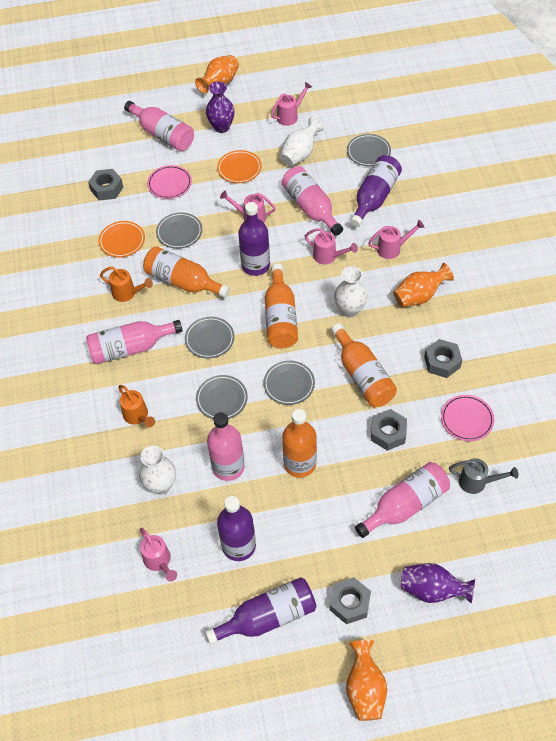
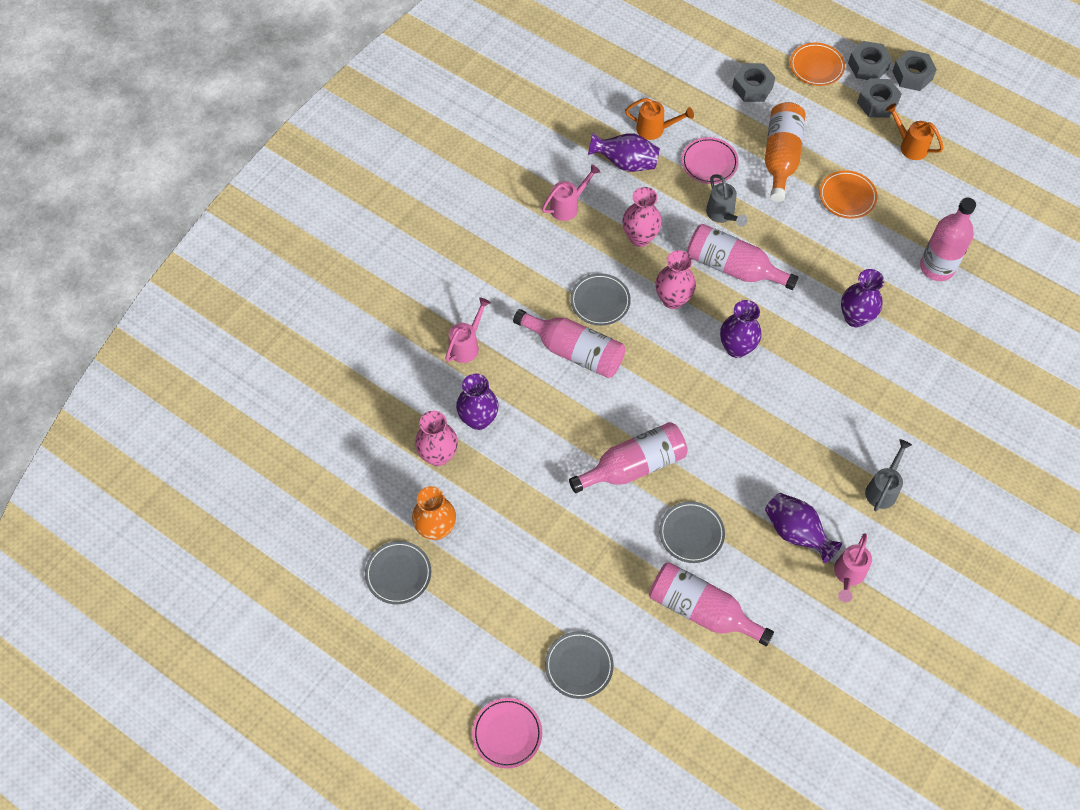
grey plate: [156,212,202,249] [185,317,234,359] [196,375,248,419] [263,361,315,405] [347,134,391,166] = 5 -> [365,541,431,604] [545,631,614,699] [570,273,631,326] [659,501,725,563] = 4
grey watering can: [449,458,518,494] = 1 -> [706,174,748,227] [865,439,912,511] = 2
orange bottle: [143,246,230,298] [265,263,298,348] [282,409,317,478] [331,323,397,407] = 4 -> [765,102,806,202] = 1
orange vase: [195,55,239,94] [346,640,387,721] [393,263,454,307] = 3 -> [412,486,456,540] = 1
pink vase: none = 0 -> [415,411,458,466] [622,187,662,247] [655,250,696,309] = 3
pink watering can: [140,528,177,582] [220,190,276,223] [271,82,312,126] [305,228,358,264] [368,220,425,259] = 5 -> [445,297,491,363] [542,164,601,221] [834,533,872,602] = 3
purple bottle: [205,577,316,645] [217,496,256,561] [238,202,270,276] [350,155,402,227] = 4 -> none = 0
purple vase: [206,82,235,133] [401,563,475,603] = 2 -> [456,374,499,430] [588,132,660,172] [720,300,762,358] [765,493,842,563] [841,269,884,327] = 5
white vase: [139,446,176,494] [280,117,324,167] [334,266,367,317] = 3 -> none = 0

